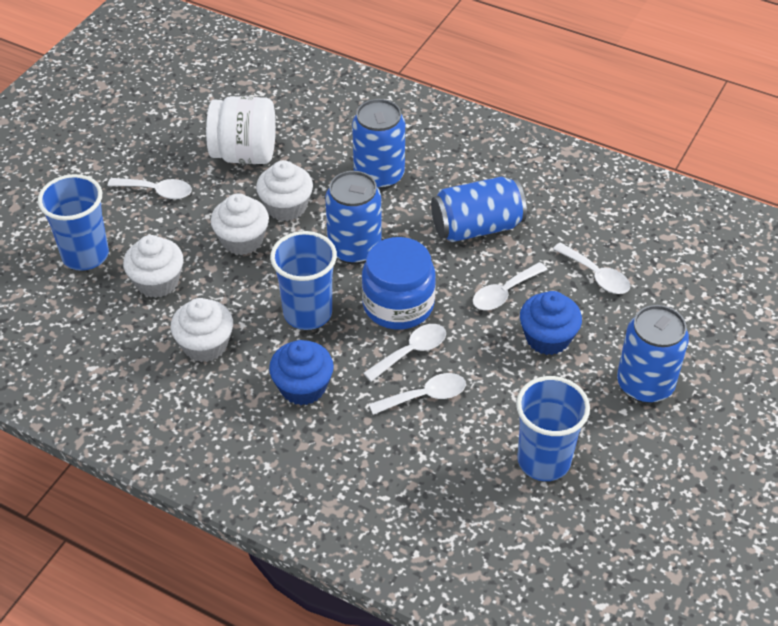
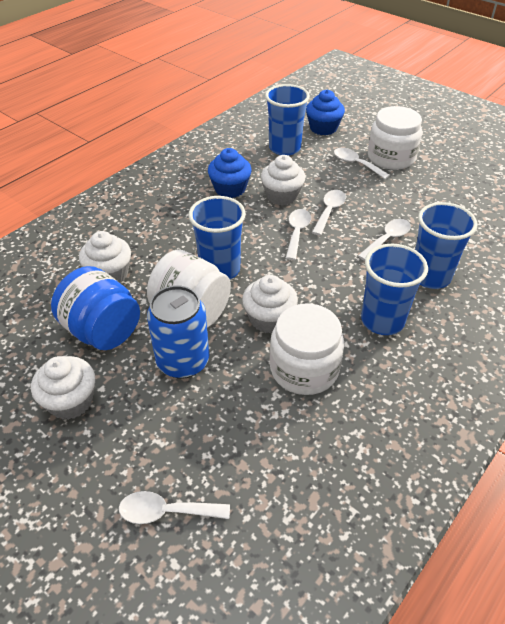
blue can: [325,171,382,264] [352,99,405,190] [431,177,527,242] [617,305,689,403] = 4 -> [147,285,209,379] = 1
blue cup: [38,174,109,271] [270,231,337,330] [516,376,590,481] = 3 -> [189,196,246,279] [265,84,310,156] [361,244,428,335] [415,202,478,289] = 4
white jar: [206,96,276,164] = 1 -> [147,250,231,327] [270,304,344,395] [368,106,422,170] = 3

